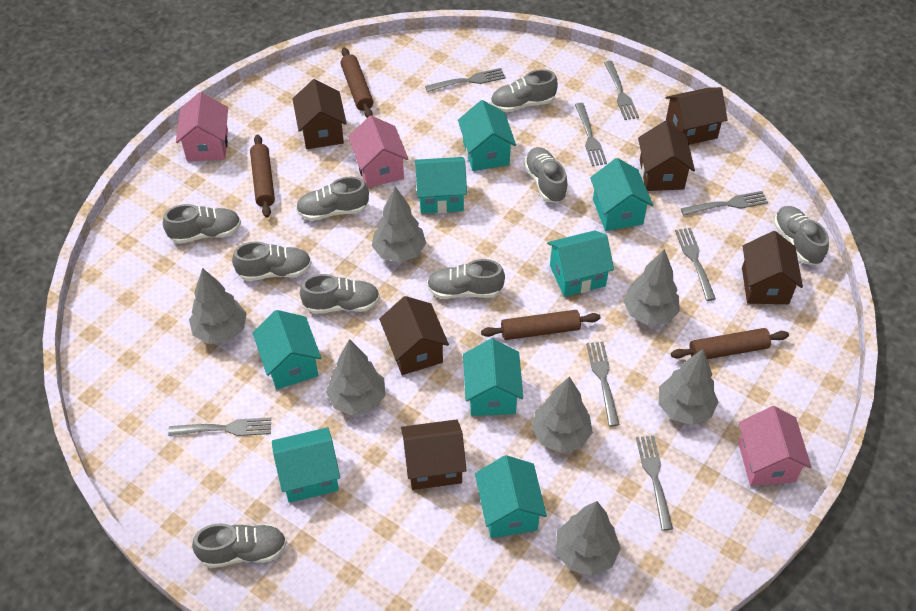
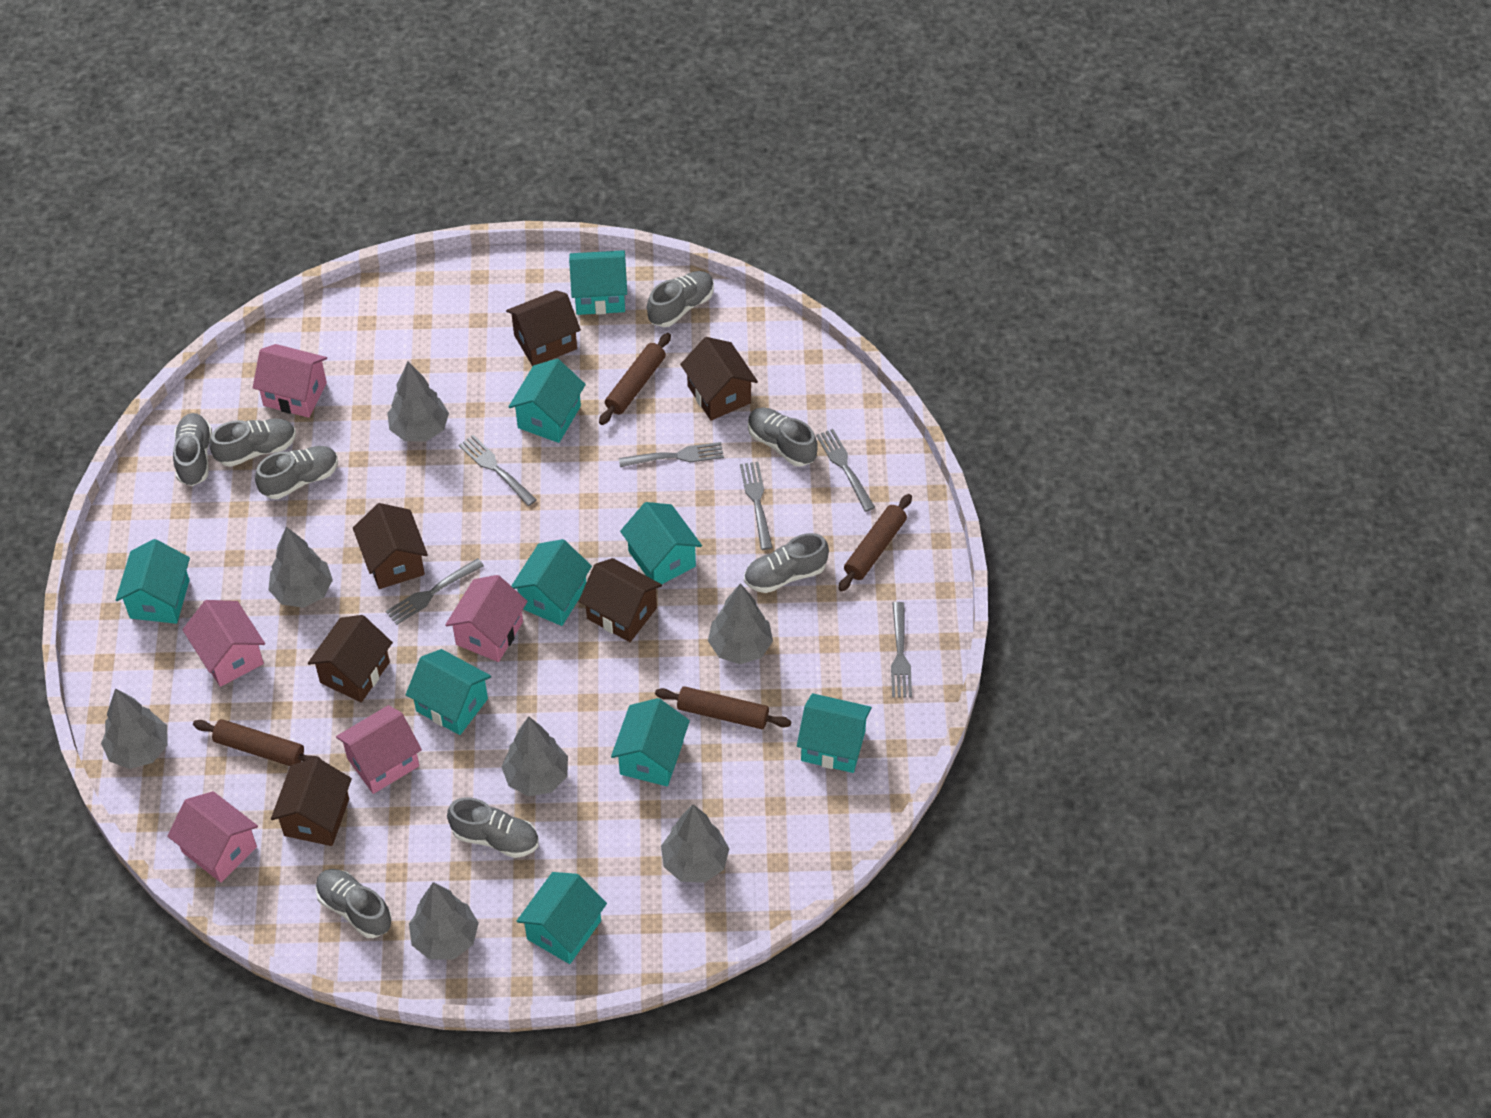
grey fork: [168,417,271,436] [425,68,506,92] [575,103,607,166] [586,342,620,426] [604,61,639,120] [636,435,673,531] [675,228,716,301] [681,191,768,216] = 8 -> [386,558,484,625] [459,435,537,506] [619,442,724,467] [740,462,772,550] [816,429,875,512] [891,602,912,698] = 6
grey shoe: [163,204,241,244] [192,523,287,568] [232,242,312,281] [296,177,369,221] [300,274,380,314] [427,259,505,299] [490,69,558,112] [524,147,568,203] [774,206,829,265] = 9 -> [173,413,212,486] [210,418,296,467] [255,446,338,499] [315,869,392,938] [447,797,539,858] [647,271,714,327] [744,533,829,593] [748,407,818,467] = 8
pink house: [176,92,228,161] [348,116,408,187] [738,406,811,486] = 3 -> [167,791,258,883] [182,600,265,687] [253,344,327,418] [336,705,422,794] [445,575,528,662] = 5
turquoise house: [253,310,321,389] [272,427,340,503] [415,157,467,214] [458,100,516,171] [463,339,523,416] [475,455,547,538] [547,230,614,297] [590,158,653,231] = 8 -> [116,539,190,624] [406,649,491,735] [509,359,586,443] [511,539,592,626] [517,872,607,964] [569,250,627,315] [611,698,690,786] [620,502,702,584] [797,693,872,773] = 9

